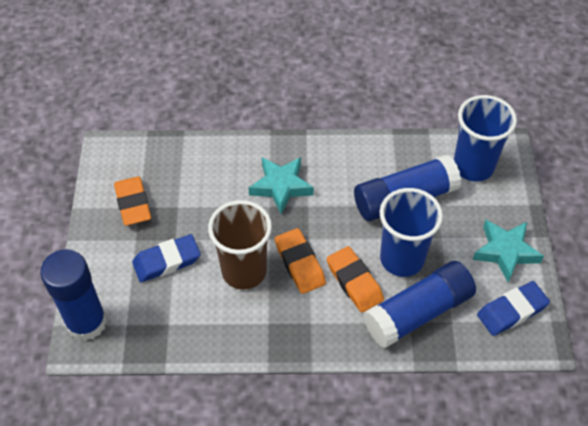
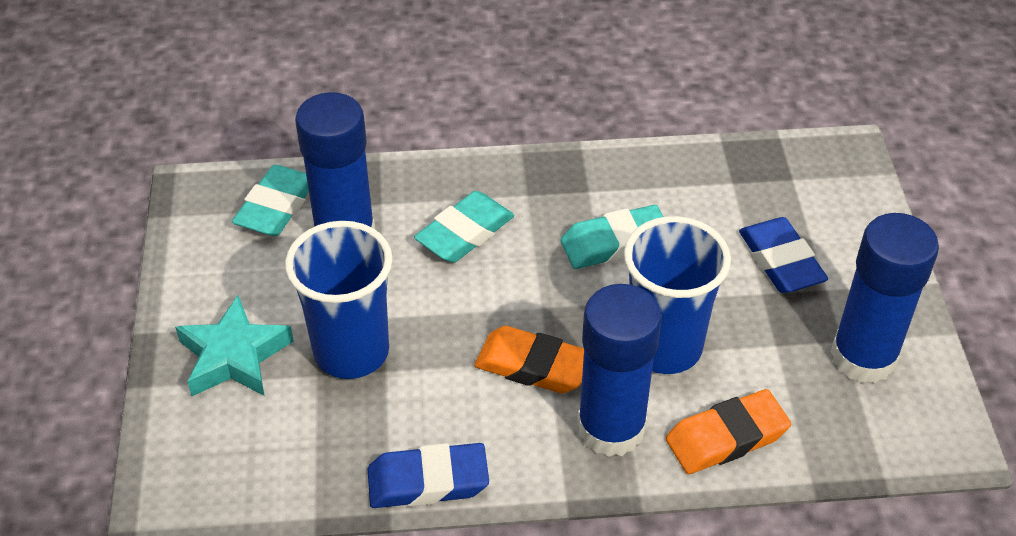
brown cup: [208,200,272,290] = 1 -> none = 0
orange eraser: [114,176,151,226] [275,228,326,294] [327,246,384,313] = 3 -> [474,326,584,393] [666,389,791,474] = 2
turquoise eraser: none = 0 -> [232,165,309,236] [414,191,514,263] [561,205,663,269] = 3
turquoise star: [249,157,314,214] [473,220,544,283] = 2 -> [175,295,294,396] = 1

